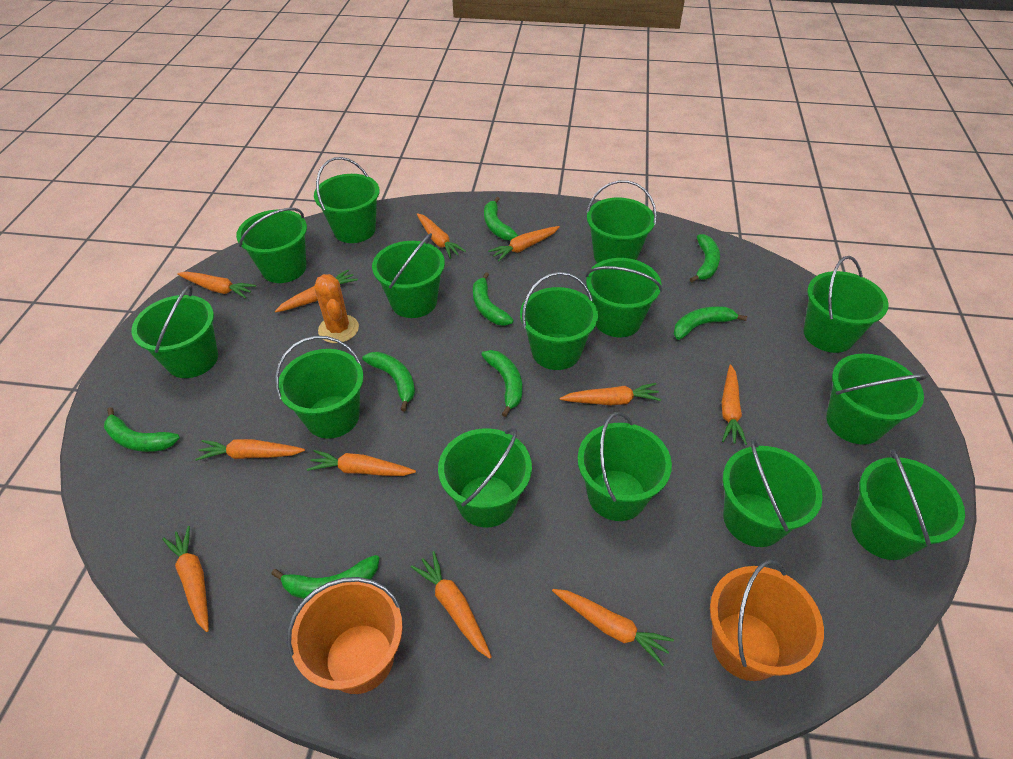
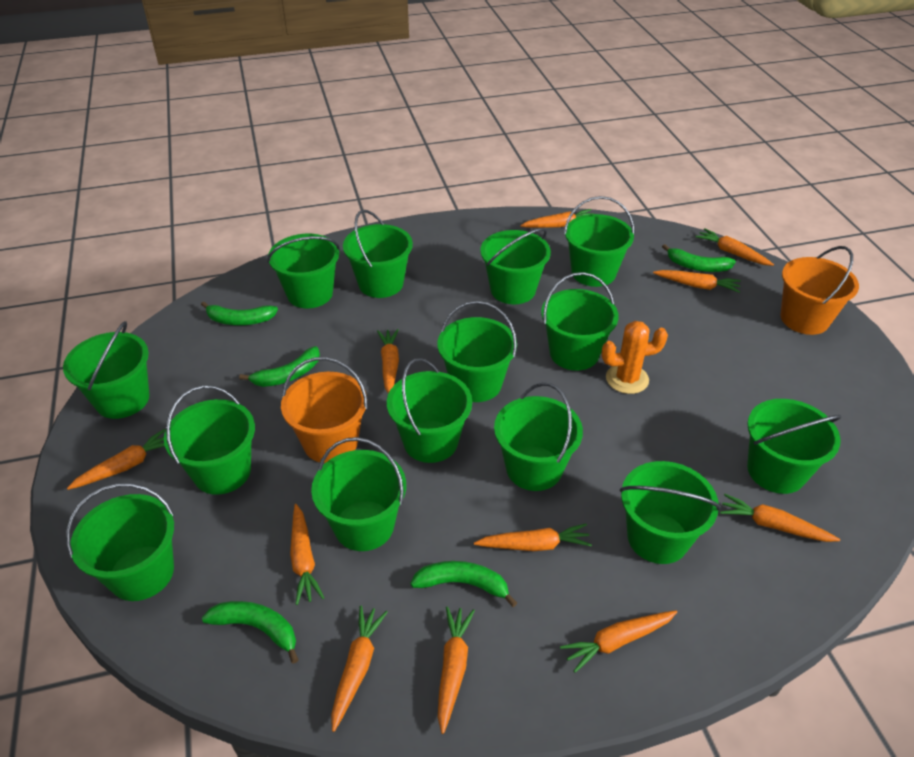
green banana: [104,407,180,452] [271,555,379,599] [362,352,415,411] [473,272,514,326] [481,350,522,417] [484,197,518,241] [674,306,747,340] [690,234,720,282] = 8 -> [201,301,278,325] [202,601,299,664] [239,346,320,387] [410,561,517,607] [662,244,736,272] = 5

